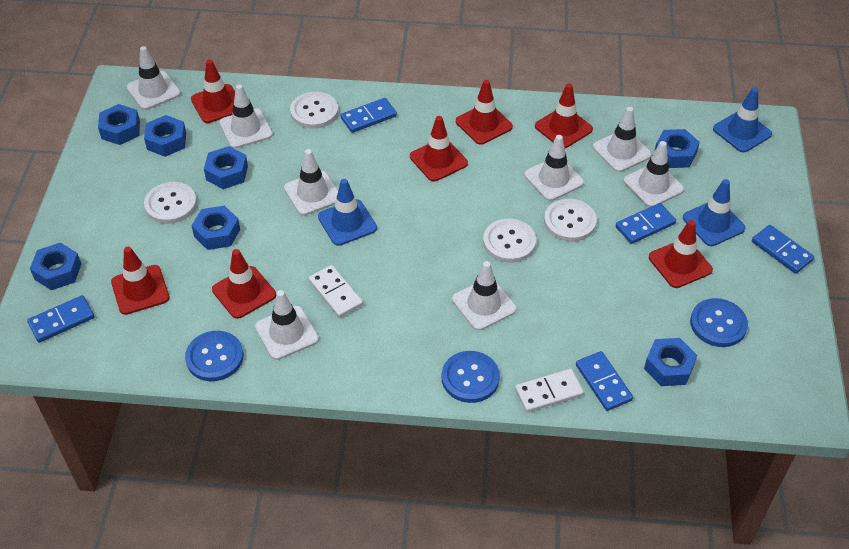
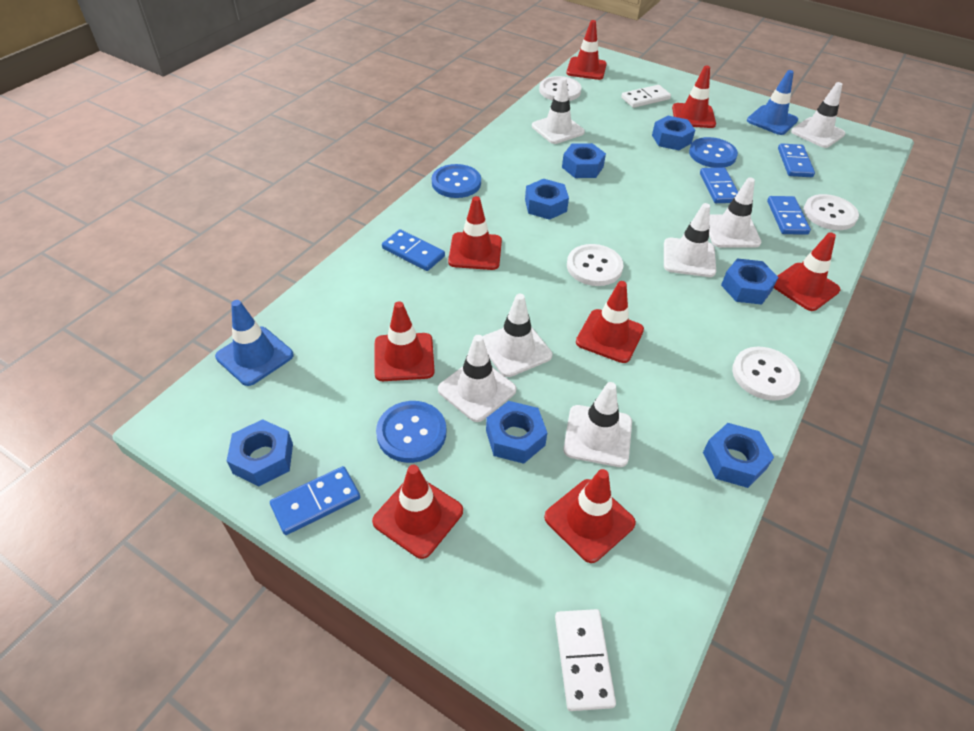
blue traffic cone: [318,179,377,246] [683,179,745,246] [713,87,772,152] = 3 -> [215,300,294,386] [747,70,798,135] = 2
red traffic cone: [111,247,170,315] [191,60,235,123] [212,249,276,319] [410,116,468,182] [456,80,513,145] [535,83,593,148] [649,220,713,288] = 7 -> [372,465,463,559] [374,301,435,381] [448,196,502,270] [544,469,636,563] [566,20,607,80] [576,281,644,363] [672,65,716,128] [774,232,840,311] = 8
white traffic cone: [126,46,181,110] [219,84,273,149] [255,290,319,360] [284,149,338,215] [452,261,517,331] [524,135,584,201] [593,107,652,172] [623,141,684,207] = 8 -> [438,335,517,422] [482,294,552,377] [532,78,585,144] [563,382,632,467] [664,203,716,277] [709,178,762,248] [791,82,846,148] = 7

